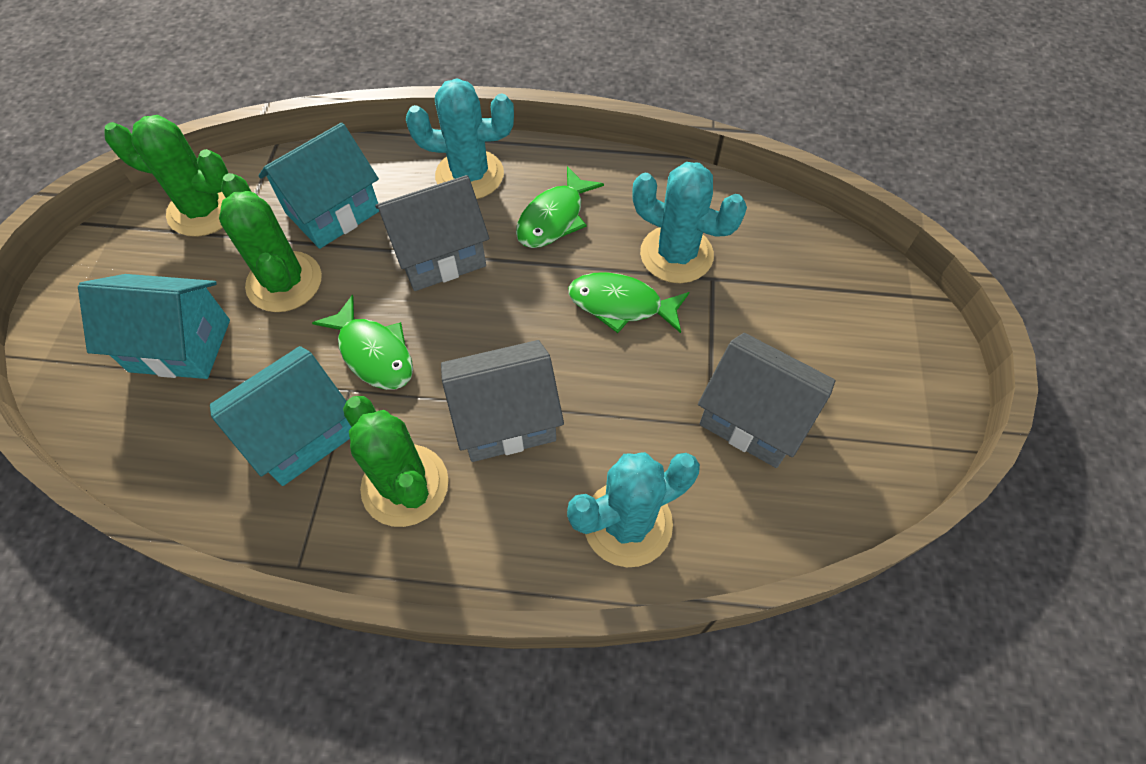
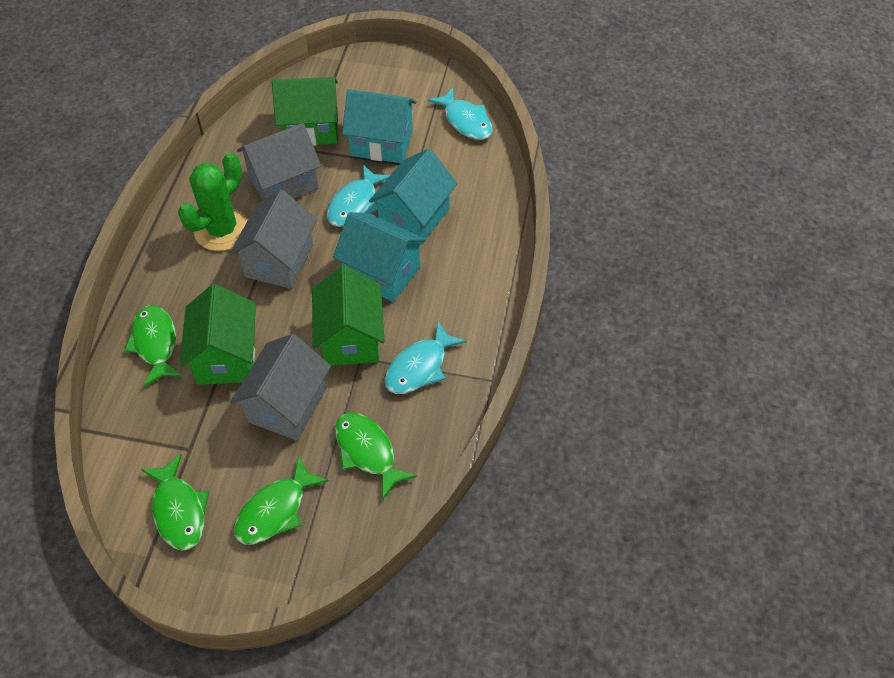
green cactus: [104,115,228,237] [219,173,322,312] [343,396,449,527] = 3 -> [178,153,248,251] = 1
green fish: [312,295,413,390] [516,166,604,248] [568,272,689,333] = 3 -> [124,305,183,387] [141,454,209,551] [234,457,329,545] [335,413,417,499] = 4
green house: none = 0 -> [179,284,256,385] [272,77,338,146] [312,265,385,366] = 3
turquoise cactus: [406,78,514,199] [567,452,700,567] [632,162,747,283] = 3 -> none = 0
turquoise fish: none = 0 -> [327,165,390,227] [385,321,467,394] [428,87,493,140] = 3

